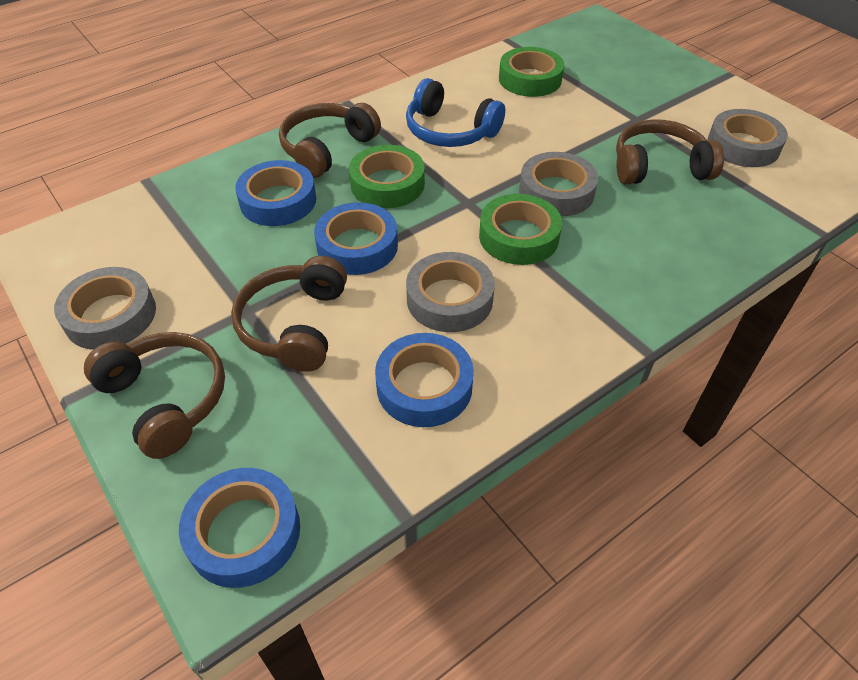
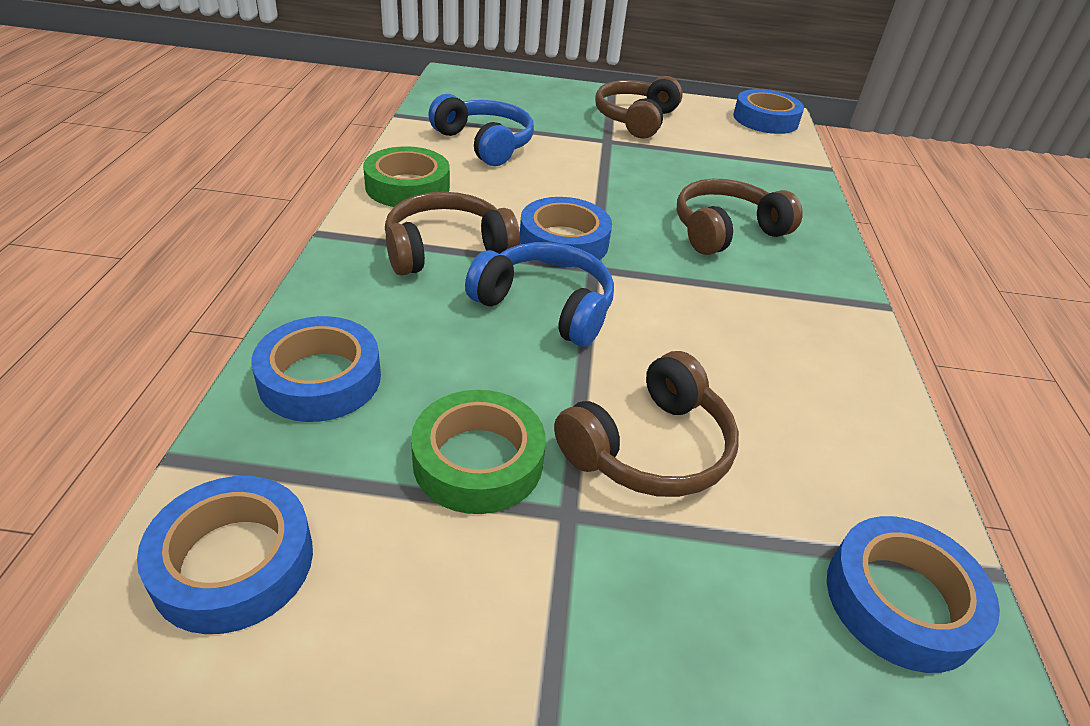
blue headphones: [406,78,505,147] = 1 -> [428,94,534,166] [465,242,614,347] = 2
blue tape: [179,468,300,588] [235,160,316,226] [314,202,398,275] [375,333,474,427] = 4 -> [137,476,313,634] [251,316,381,422] [520,197,612,267] [733,89,804,134] [827,516,1000,673] = 5
green tape: [349,145,425,208] [479,194,562,265] [499,47,564,97] = 3 -> [363,146,450,207] [411,390,546,514] = 2
grey tape: [54,267,156,350] [406,252,495,332] [519,152,598,216] [707,109,788,167] = 4 -> none = 0

